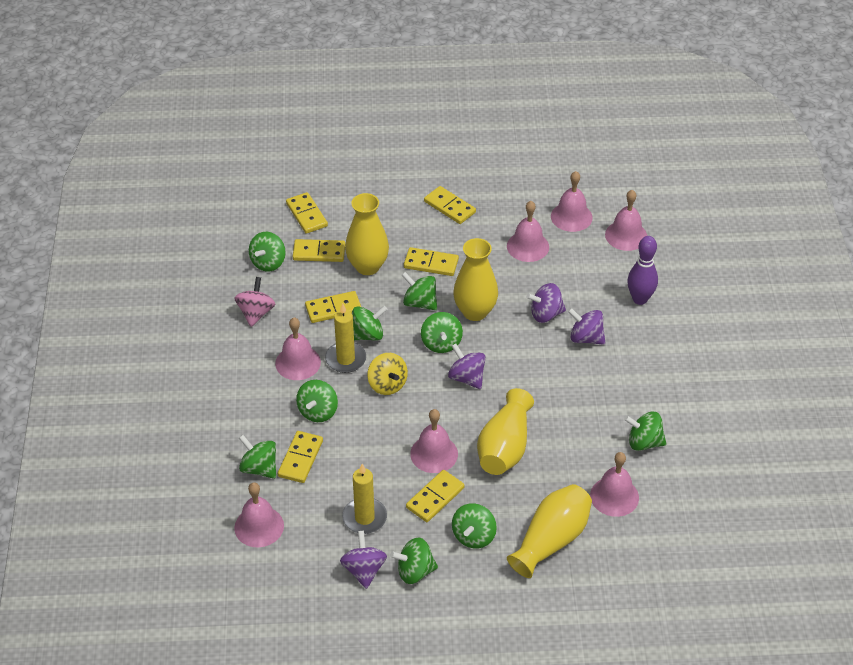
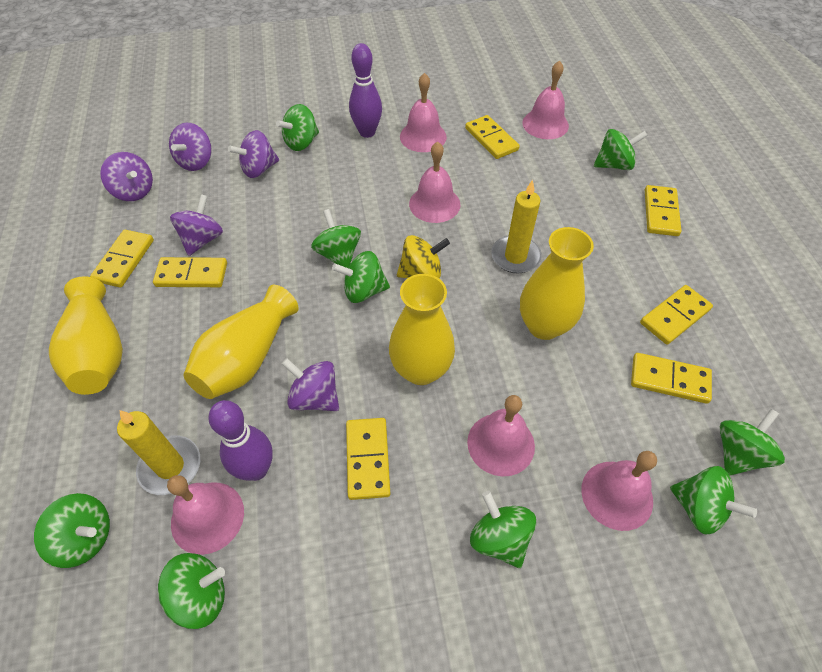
pink bell: [234,482,284,547] [275,318,321,380] [410,409,458,473] [507,201,549,262] [551,171,593,232] [590,452,639,517] [605,190,647,251] = 7 -> [167,475,244,555] [400,73,447,152] [409,142,460,223] [467,395,535,476] [522,60,569,139] [581,451,657,531] = 6
pink spinning top: [234,277,275,327] = 1 -> none = 0
purple bowling pin: [627,236,658,305] = 1 -> [208,400,273,481] [349,43,382,138] = 2
purple spinning top: [340,531,387,589] [448,343,486,389] [526,283,566,323] [568,308,605,345] = 4 -> [100,152,153,201] [169,123,211,171] [170,194,223,256] [228,130,279,178] [282,358,339,411] = 5

